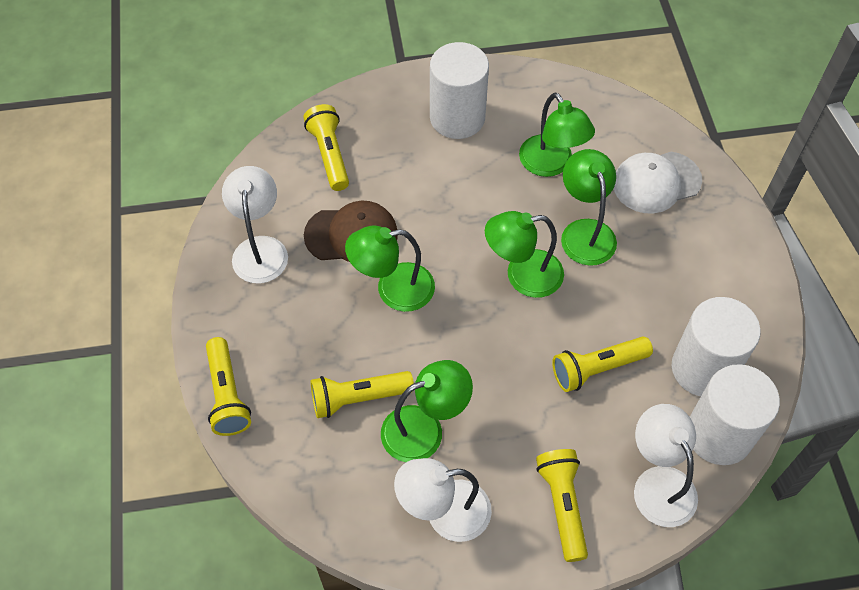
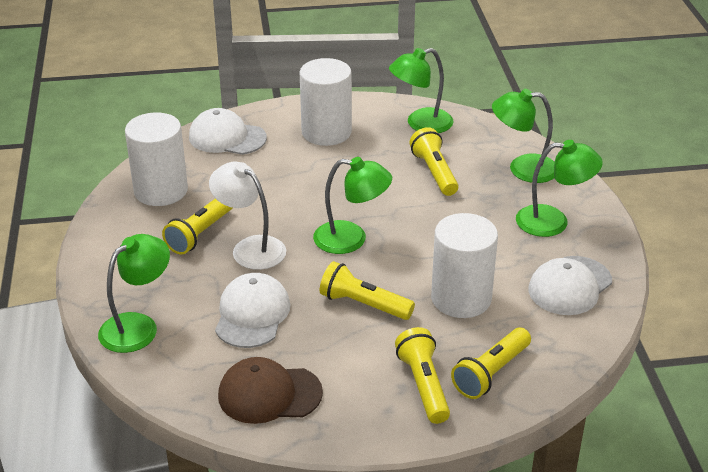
white cap: [614,152,702,214] = 1 -> [189,108,267,155] [215,273,290,348] [528,256,612,315] = 3
white lamp: [222,166,288,283] [394,458,492,542] [634,404,698,527] = 3 -> [209,162,286,270] = 1

